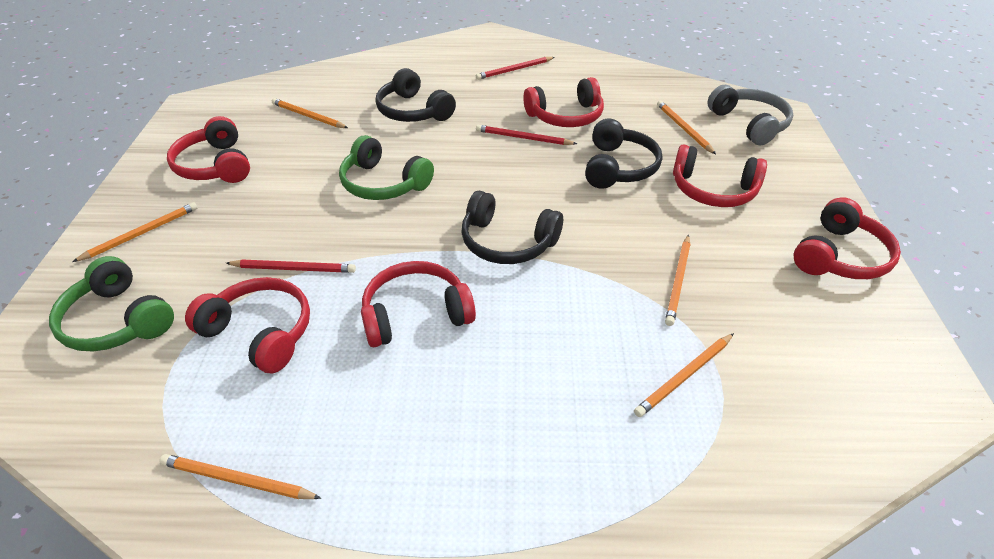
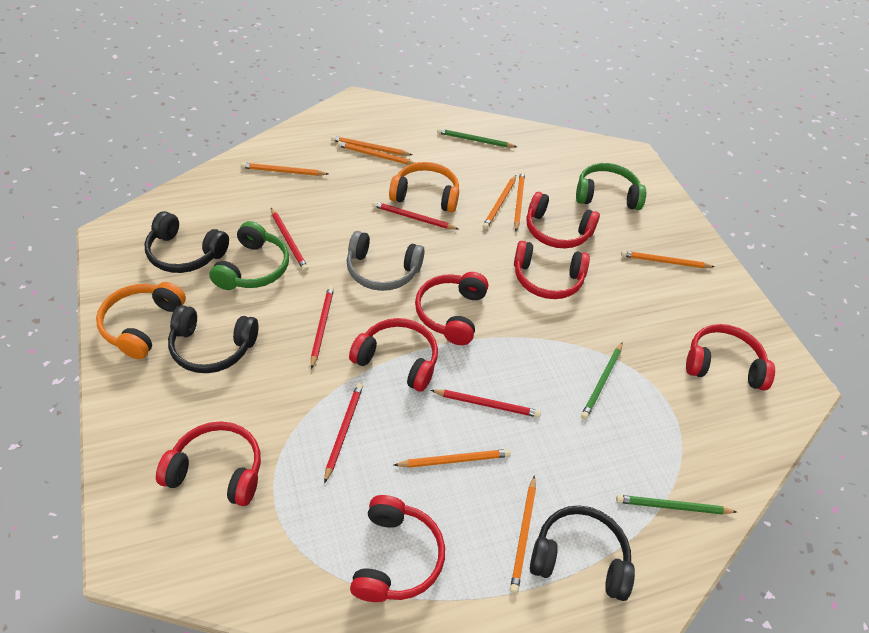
green pencil: none = 0 -> [437,128,517,147] [581,342,623,419] [616,495,737,514] = 3
orange headphones: none = 0 -> [96,282,186,359] [389,162,459,212] = 2
orange pencil: [72,202,198,262] [159,454,321,499] [272,98,348,128] [634,333,734,417] [657,101,716,154] [665,235,690,326] = 6 -> [241,162,328,176] [331,136,413,155] [337,141,415,165] [394,449,511,468] [483,175,516,229] [510,475,536,593] [514,171,525,231] [621,251,714,268] = 8
red headphones: [167,116,250,183] [185,277,310,373] [361,261,476,347] [523,77,604,127] [673,144,767,207] [793,197,901,279] = 6 -> [156,421,261,506] [349,318,438,392] [350,495,445,602] [415,272,488,345] [514,241,590,299] [526,192,600,248] [686,324,775,391] = 7
red pencil: [226,259,356,273] [476,57,555,80] [476,125,577,145] = 3 -> [271,208,308,271] [311,286,334,369] [324,383,363,484] [373,201,458,230] [430,390,541,417] = 5

